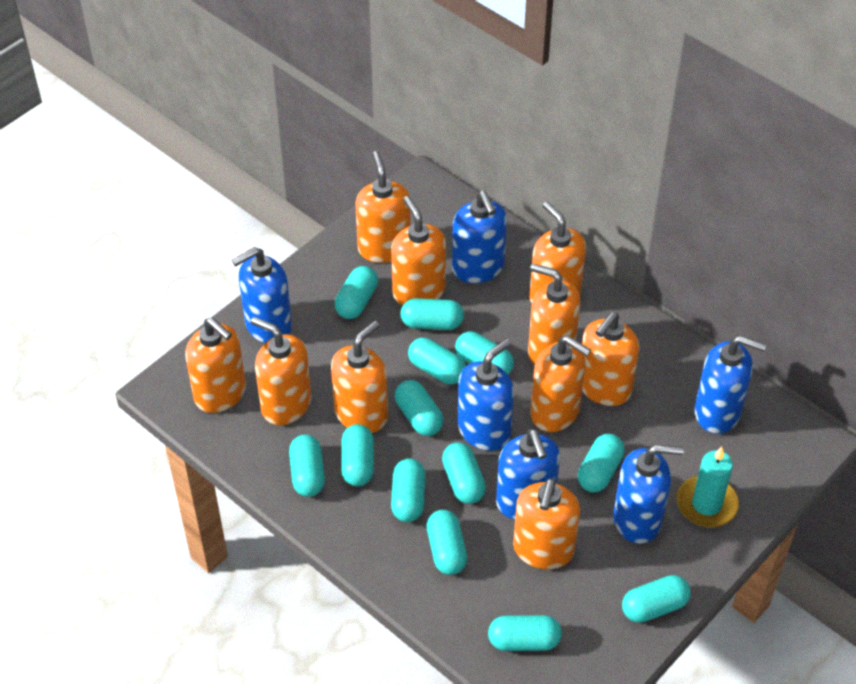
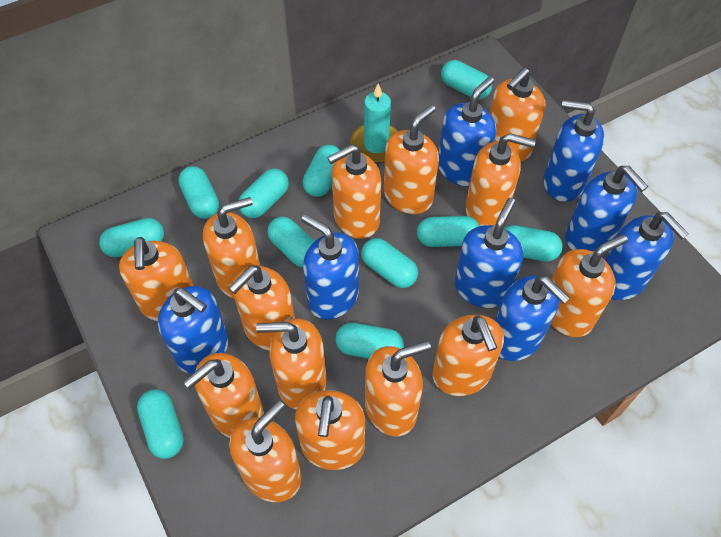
blue soap dispenser: [232,247,292,343] [452,191,507,283] [457,339,514,451] [496,429,560,520] [613,444,684,544] [694,335,767,434] = 6 -> [158,286,228,374] [302,214,359,320] [438,77,496,187] [455,198,523,308] [495,275,570,361] [543,100,604,202] [565,166,648,252] [605,212,689,300] = 8
orange soap dispenser: [185,317,246,413] [251,317,311,425] [331,321,388,433] [355,151,411,263] [391,196,446,306] [513,478,580,569] [528,264,580,365] [529,202,586,303] [530,336,591,432] [582,312,639,406] = 10 -> [119,237,194,321] [183,353,264,438] [203,197,260,299] [229,265,295,351] [229,400,301,502] [256,318,327,410] [295,390,365,470] [327,144,381,239] [365,341,431,436] [384,105,439,214] [433,315,504,396] [465,133,536,226] [490,68,545,162] [551,235,628,337] = 14
turquoise capsule: [289,435,325,497] [335,266,378,319] [341,424,374,486] [391,458,426,522] [395,380,444,436] [400,298,464,330] [408,338,466,384] [427,509,467,575] [442,442,486,504] [455,332,514,375] [488,615,562,651] [578,434,625,492] [622,575,691,623] = 13 -> [99,218,164,257] [137,389,184,459] [178,166,219,219] [239,169,289,218] [268,217,315,267] [303,145,340,197] [336,323,404,359] [361,238,418,288] [417,216,479,247] [441,60,492,99] [504,225,563,261] = 11

